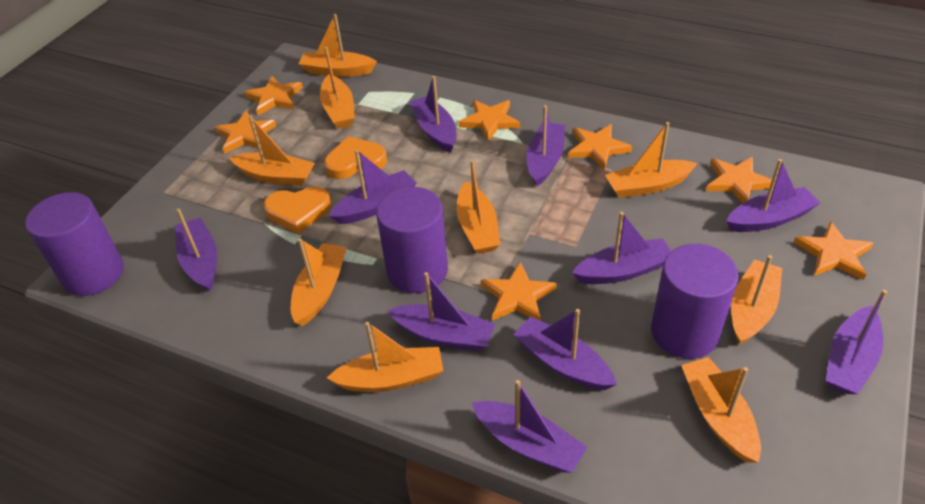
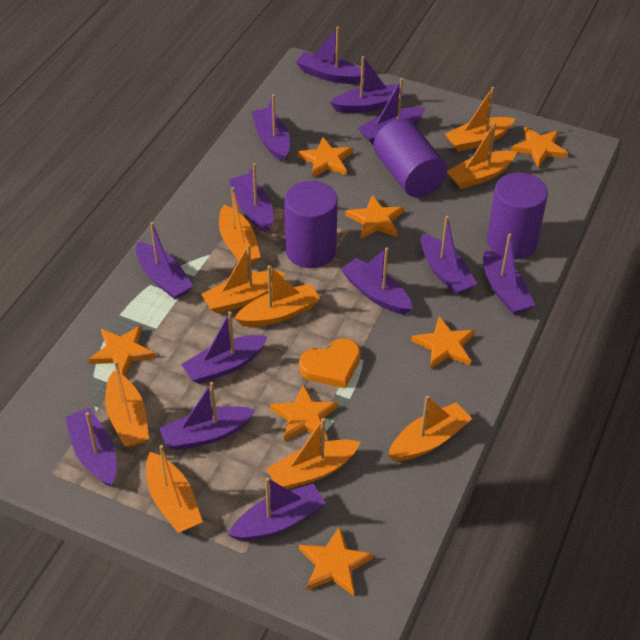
orange heart: [263,187,331,234] [324,136,387,179] = 2 -> [299,338,360,388] = 1
purple boat: [175,208,217,291] [329,150,416,224] [387,272,495,351] [409,76,457,153] [472,380,587,473] [513,309,617,390] [526,105,565,186] [572,212,671,284] [726,159,820,232] [826,290,887,394] = 10 -> [65,408,117,487] [136,222,193,299] [160,382,256,450] [181,311,268,384] [228,478,326,541] [229,163,273,233] [252,94,290,162] [296,26,364,84] [330,56,404,113] [341,247,412,315] [358,78,426,145] [421,216,477,295] [483,234,535,314] = 13

